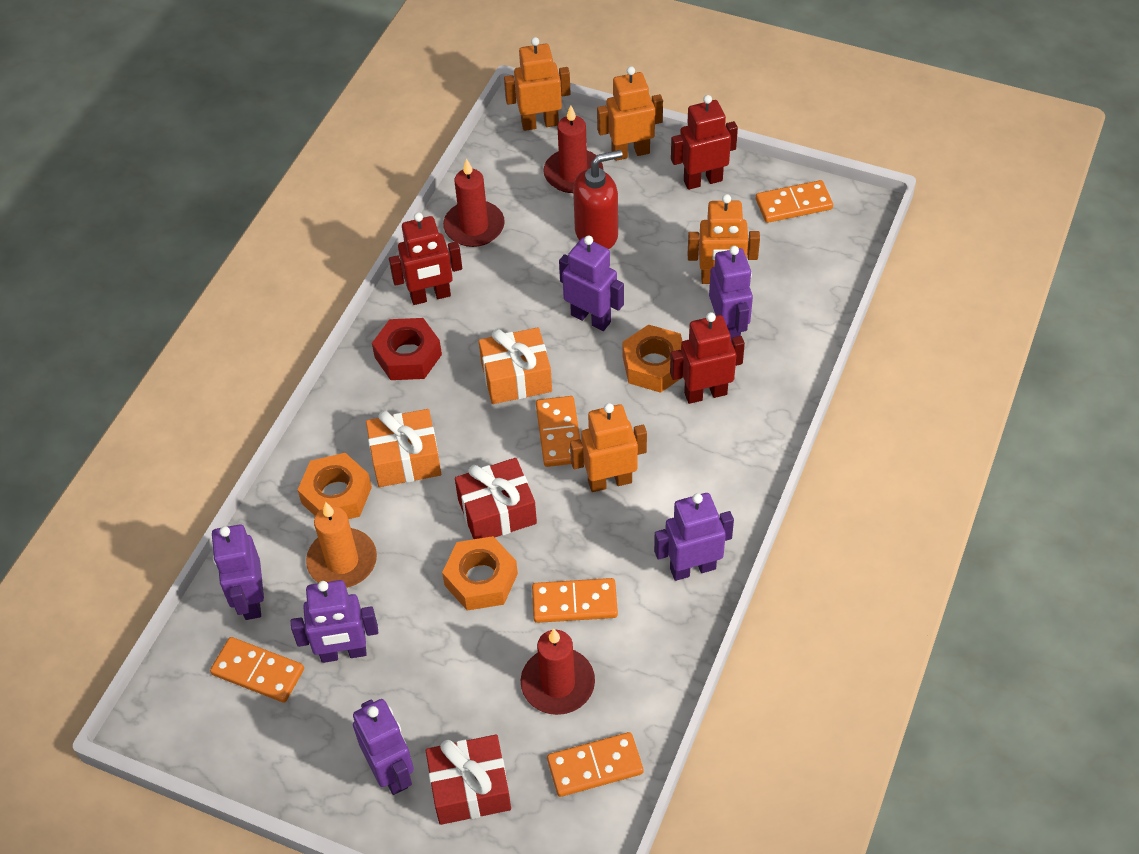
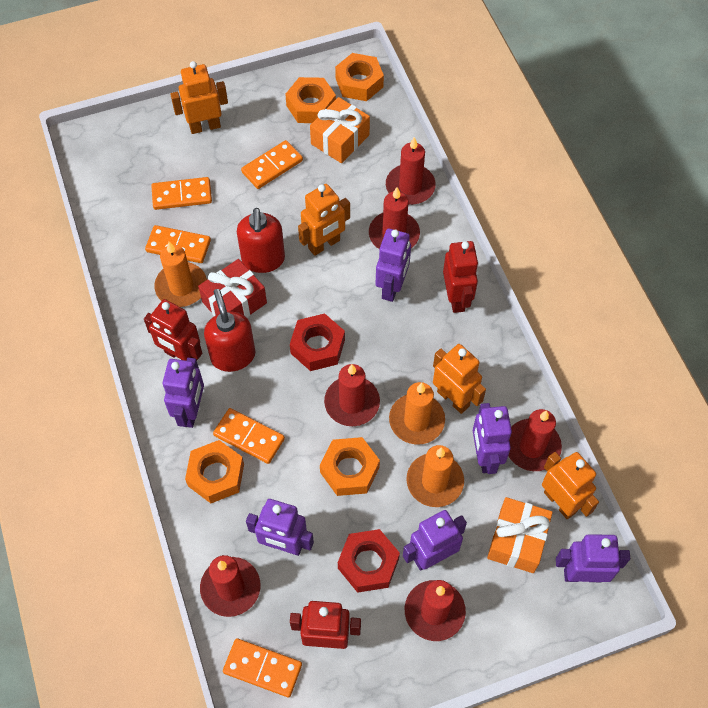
orange candle: [306,502,377,588] = 1 -> [154,242,207,307] [389,382,445,445] [406,445,464,507] = 3
orange nut: [298,453,372,519] [442,536,518,611] [622,324,682,393] = 3 -> [185,440,244,503] [285,77,336,123] [320,437,380,496] [335,53,384,101] = 4
red candle: [443,159,505,247] [521,629,595,715] [543,105,603,193] = 3 -> [200,555,260,617] [324,364,380,426] [369,187,420,249] [386,137,436,205] [405,580,466,641] [508,409,562,471] = 6
red gift: [426,734,511,825] [455,458,537,539] = 2 -> [198,259,267,318] = 1
red nut: [372,318,442,380] = 1 -> [290,313,345,371] [338,529,400,593] = 2
red soap dispenser: [573,150,623,249] = 1 -> [204,289,256,372] [237,208,285,273] = 2

